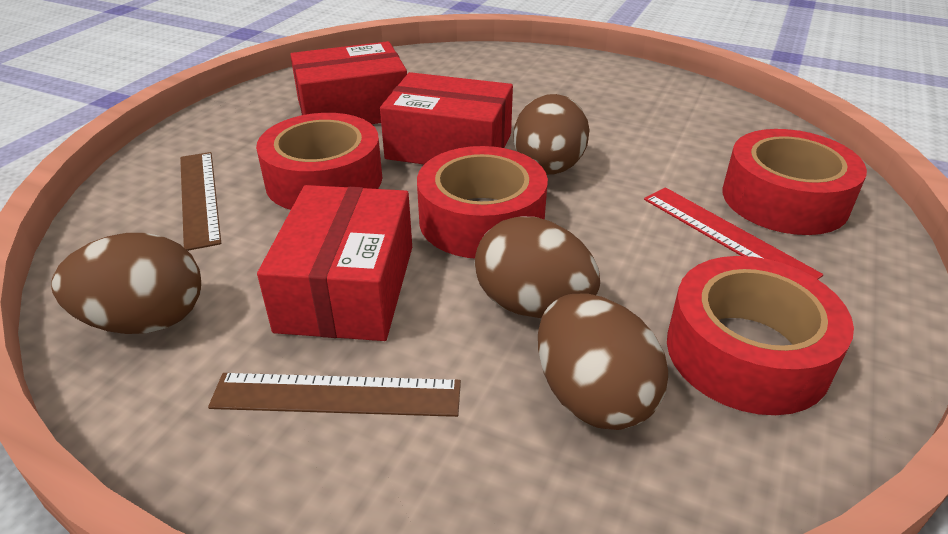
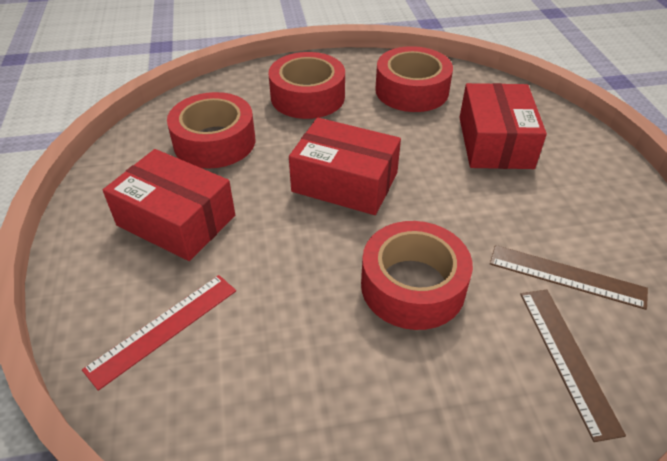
brown egg: [51,233,201,334] [475,216,600,318] [513,94,589,175] [538,294,668,430] = 4 -> none = 0

